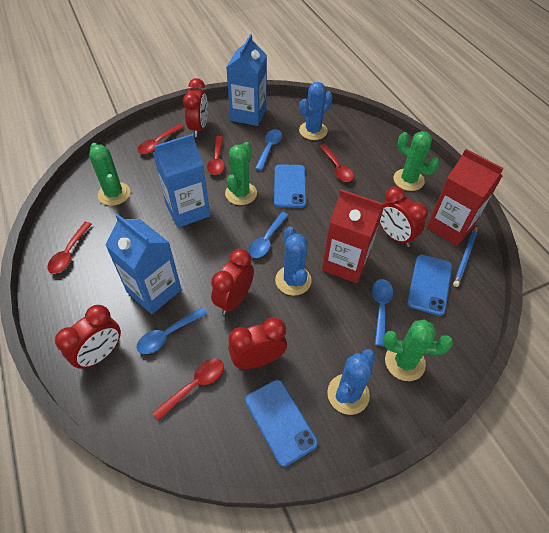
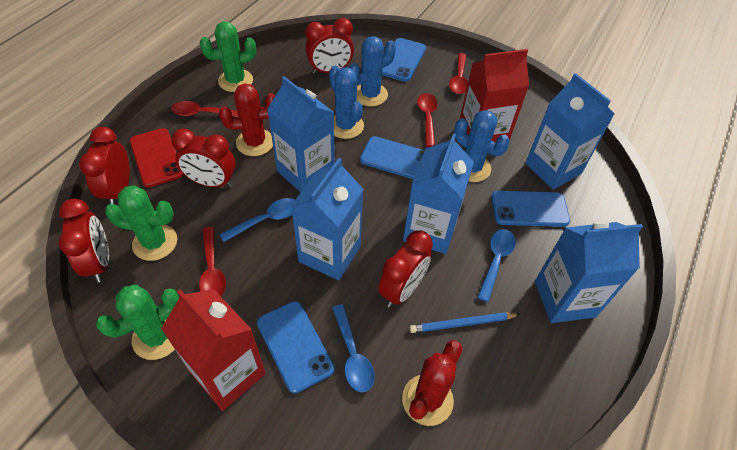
blue carton: [105,214,182,314] [153,134,210,228] [226,34,267,126] = 3 -> [267,76,335,192] [291,158,363,280] [403,133,474,254] [525,73,614,190] [535,221,643,323] = 5
blue phone: [245,380,318,467] [274,164,306,208] [407,255,452,316] = 3 -> [257,301,335,393] [360,136,425,179] [382,38,426,82] [492,191,570,227] = 4
blue spoon: [136,307,208,354] [248,212,289,258] [255,129,282,171] [372,279,393,346] = 4 -> [220,198,295,242] [332,304,375,392] [477,229,516,302] = 3
green cactus: [89,143,130,206] [225,142,257,205] [383,320,453,381] [394,131,439,191] = 4 -> [96,284,179,360] [105,185,177,261] [200,22,256,92] = 3
red cactus: none = 0 -> [219,83,275,156] [402,340,462,426] = 2
red phone: none = 0 -> [130,128,184,188] = 1
red spoon: [47,222,92,274] [137,124,184,154] [153,358,224,421] [207,136,225,175] [319,144,354,182] = 5 -> [171,101,238,117] [199,227,226,296] [417,93,438,147] [449,53,468,94] = 4

